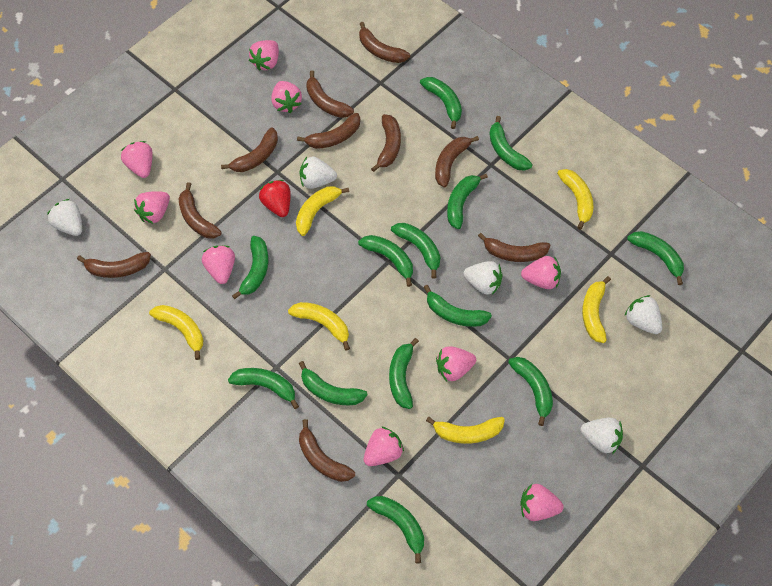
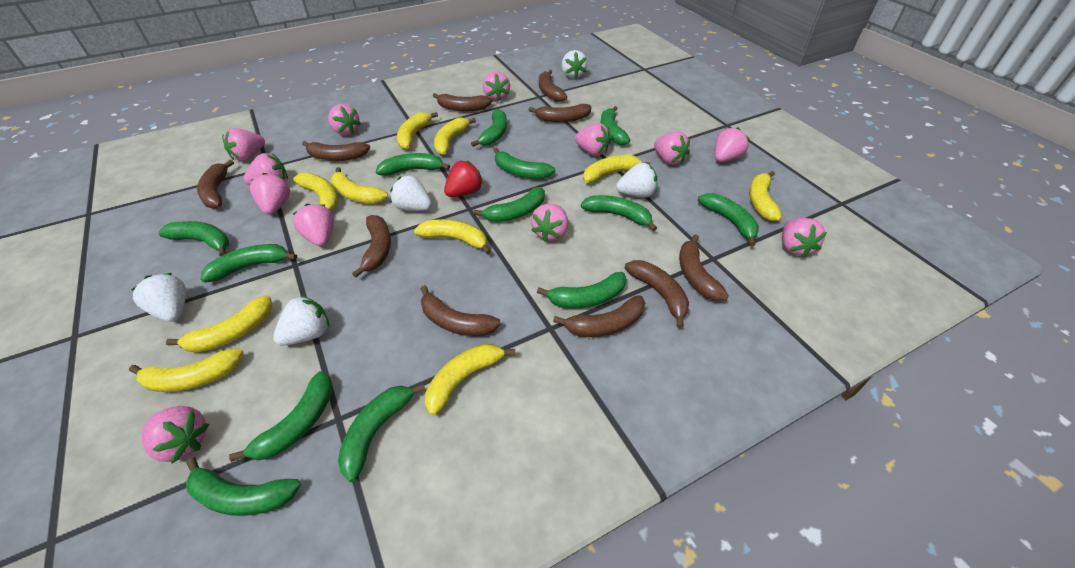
pink strawberry: [121,141,153,178] [134,191,170,224] [202,245,235,284] [249,40,279,71] [271,81,302,113] [364,426,404,466] [436,346,476,381] [520,484,564,521] [521,256,561,289] = 9 -> [142,406,209,463] [222,128,265,161] [244,153,288,185] [250,173,290,215] [293,204,334,246] [328,104,361,135] [483,71,510,101] [531,204,568,242] [575,123,611,156] [654,132,690,165] [715,127,749,162] [782,218,827,258] = 12
yellow banana: [149,305,203,360] [288,302,350,351] [296,186,349,236] [426,417,505,444] [557,169,594,230] [582,276,611,343] = 6 -> [129,348,243,392] [166,295,272,353] [293,173,338,211] [331,167,388,204] [397,112,438,149] [414,219,491,255] [425,344,516,416] [434,118,476,155] [583,155,650,183] [749,171,782,221] = 10

